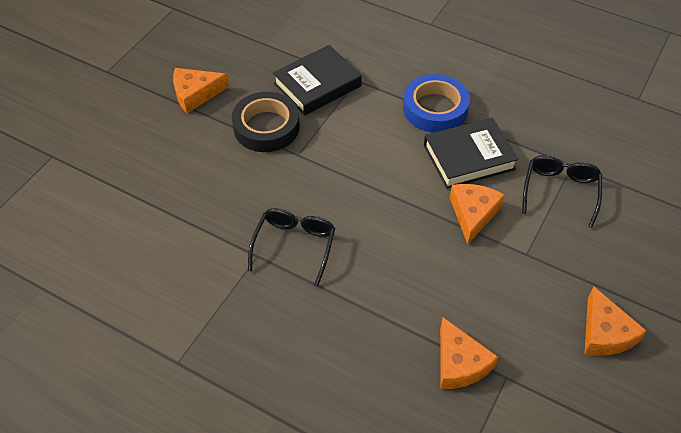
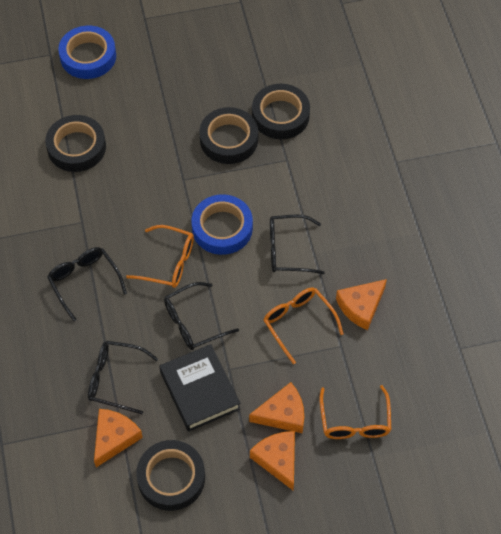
black book: [273,45,362,115] [424,118,519,189] = 2 -> [159,344,240,431] = 1
black glasses: [248,208,335,287] [522,155,602,228] = 2 -> [47,247,127,321] [88,341,158,414] [164,282,239,350] [270,215,324,274] = 4
black tape: [232,92,299,152] = 1 -> [45,115,106,172] [136,440,205,511] [199,107,258,164] [252,84,310,139] = 4
blue tape: [403,74,470,133] = 1 -> [58,25,116,79] [192,194,253,255] = 2
orange glasses: none = 0 -> [126,225,194,288] [264,287,344,364] [320,385,391,439] = 3

